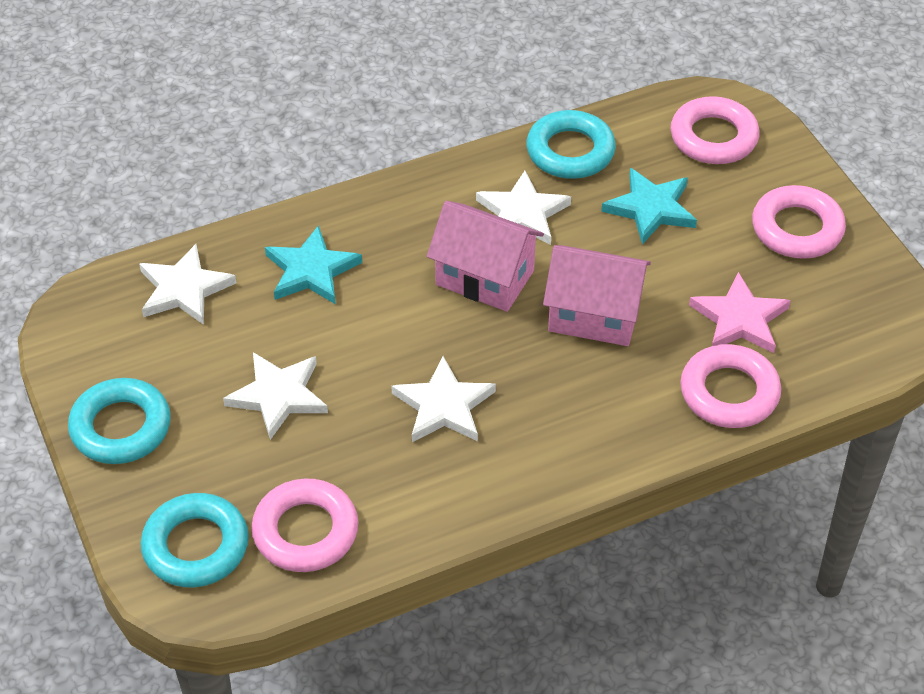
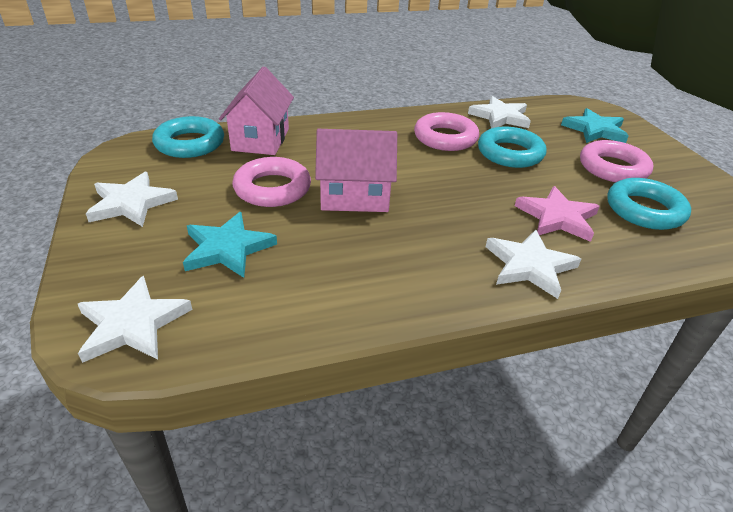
pink ring: [251,479,359,572] [671,96,760,164] [680,344,781,428] [752,185,846,259] = 4 -> [232,157,311,207] [414,112,479,151] [580,140,653,182] = 3

